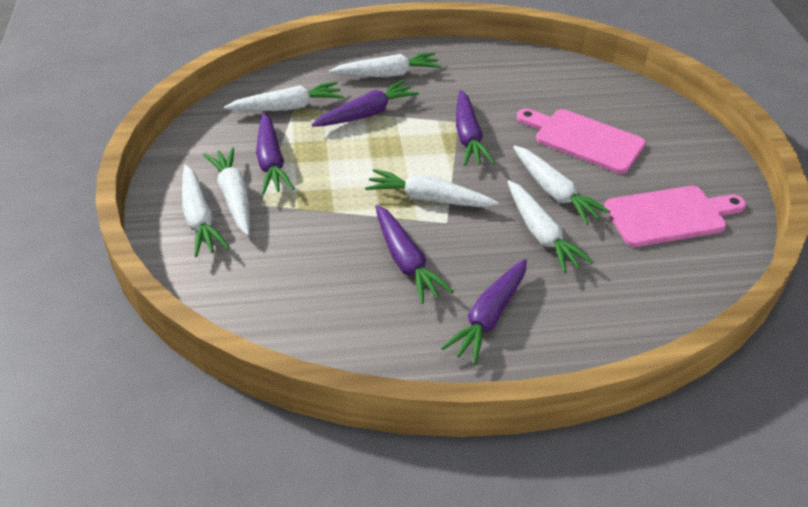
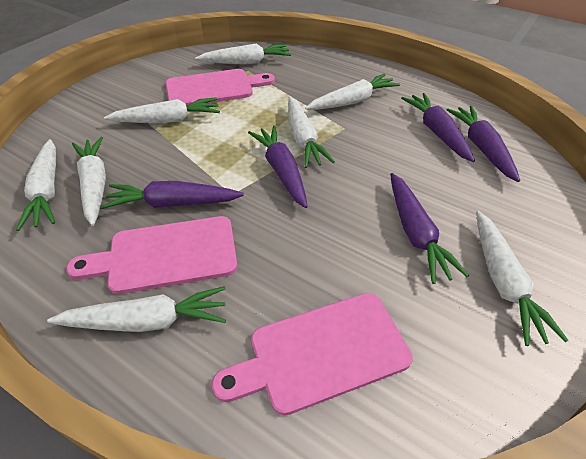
pink cutting board: [517,109,646,174] [604,186,746,247] = 2 -> [66,216,238,294] [165,69,275,106] [212,293,413,415] = 3
white carrot: [182,165,230,257] [203,147,250,236] [224,81,344,111] [329,52,442,77] [365,169,498,207] [507,180,594,273] [513,145,611,225] = 7 -> [16,139,56,231] [47,286,226,332] [72,137,106,226] [104,97,220,123] [195,44,291,64] [288,97,335,168] [305,74,400,110] [476,211,569,346] = 8

